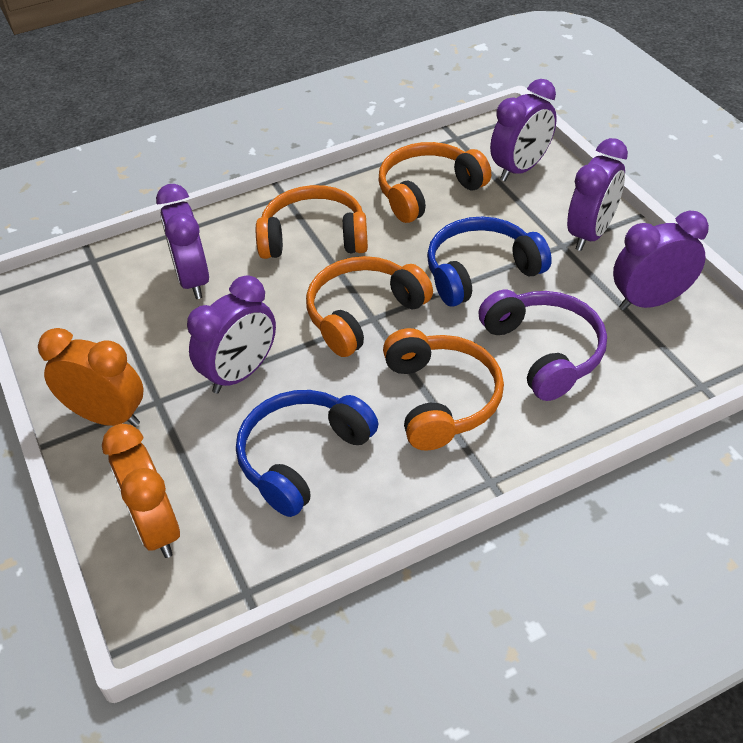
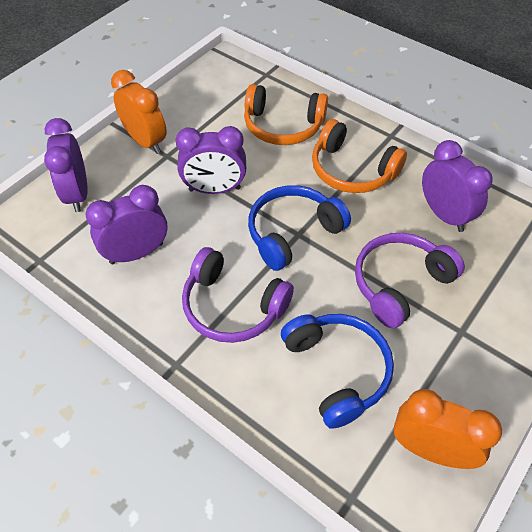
orange headphones: [256,185,368,259] [306,256,433,357] [378,142,491,223] [383,328,504,451] = 4 -> [244,84,328,145] [312,119,407,193] = 2
purple clock: [156,184,209,299] [187,275,276,394] [490,79,557,181] [567,138,628,251] [613,211,709,310] = 5 -> [44,118,88,212] [86,185,167,264] [175,126,246,194] [422,140,493,232] = 4
purple headphones: [478,290,607,401] = 1 -> [182,247,294,343] [355,233,465,328] = 2

